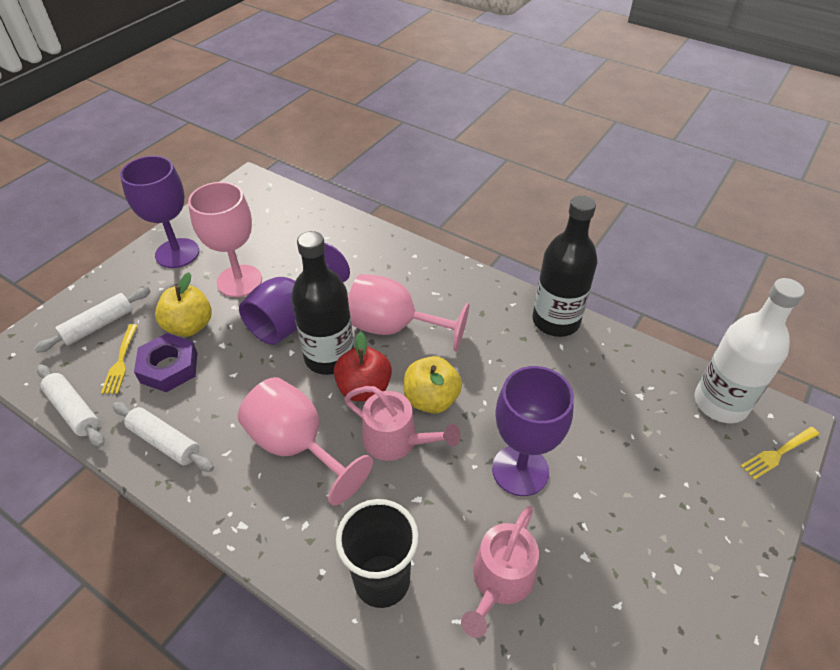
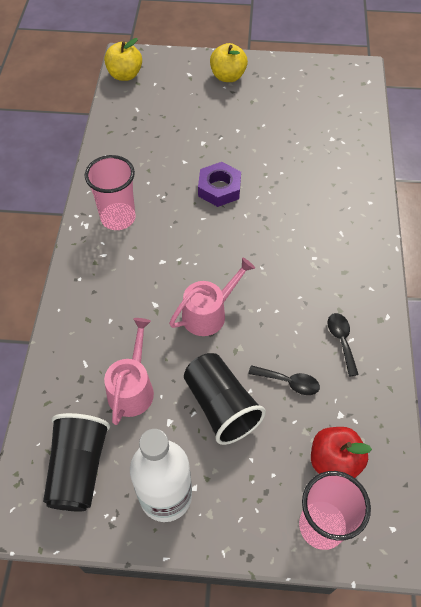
black bottle: [291,231,354,375] [533,195,597,337] = 2 -> none = 0
black cup: [336,499,419,608] = 1 -> [43,413,110,511] [184,353,266,445] = 2
black spoon: none = 0 -> [248,365,320,395] [327,313,359,376] = 2
pink cup: none = 0 -> [85,155,136,230] [299,471,371,550] = 2
pink goblet: [188,182,262,297] [238,377,373,506] [348,274,469,351] = 3 -> none = 0
purple goblet: [120,156,199,268] [239,243,350,345] [492,366,574,496] = 3 -> none = 0
white rolling pin: [34,287,151,353] [37,365,104,447] [112,402,214,472] = 3 -> none = 0
yellow fork: [101,324,138,394] [741,427,819,480] = 2 -> none = 0

